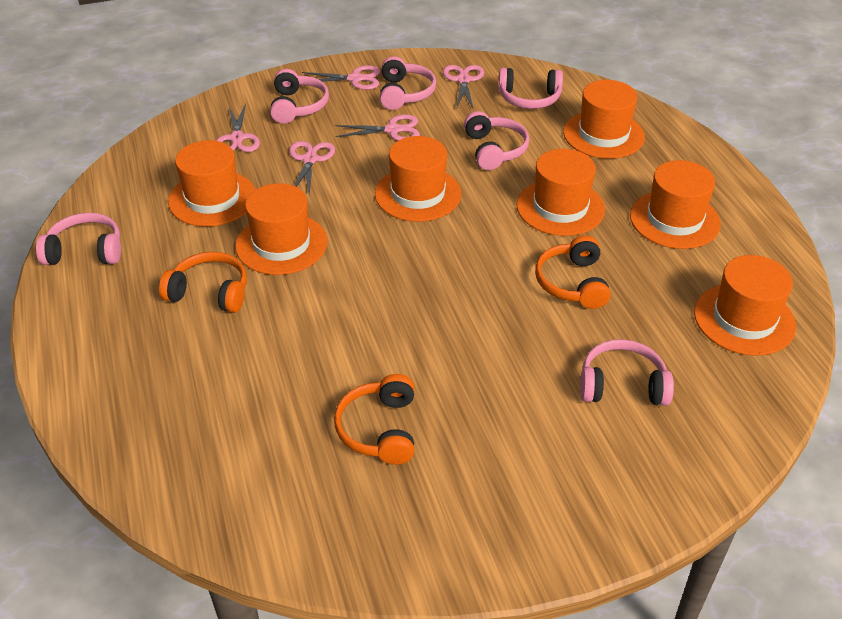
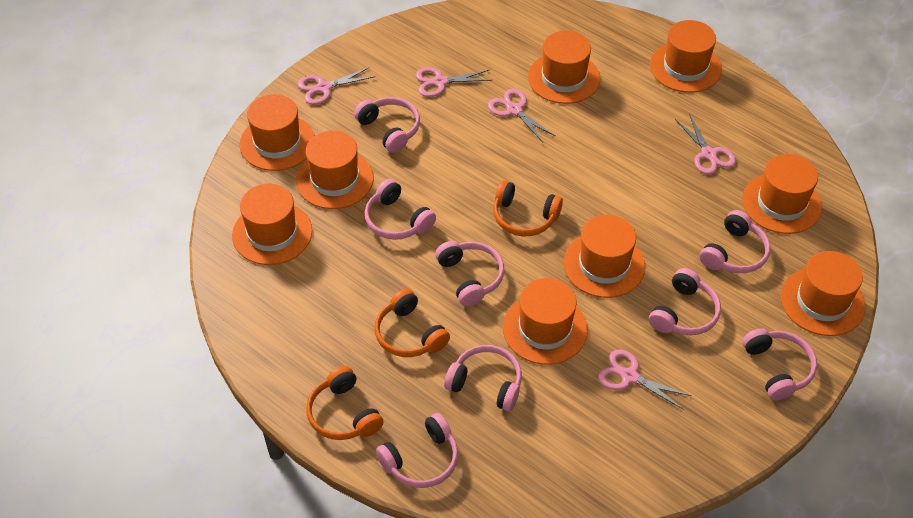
orange hat: [168,140,255,227] [235,183,327,275] [375,136,462,222] [517,149,605,236] [563,80,645,159] [630,160,721,249] [694,255,796,356] = 7 -> [232,184,312,265] [239,94,315,171] [296,131,373,209] [503,278,588,365] [528,31,600,104] [563,215,645,298] [650,20,722,93] [742,154,822,234] [781,251,866,336] = 9
pink headphones: [36,212,121,265] [270,69,329,124] [380,56,436,110] [464,111,529,170] [498,68,563,109] [580,339,674,406] = 6 -> [354,97,420,153] [365,179,436,240] [376,413,458,488] [435,241,504,306] [444,345,522,412] [649,268,721,335] [700,210,771,273] [742,328,817,401] = 8

